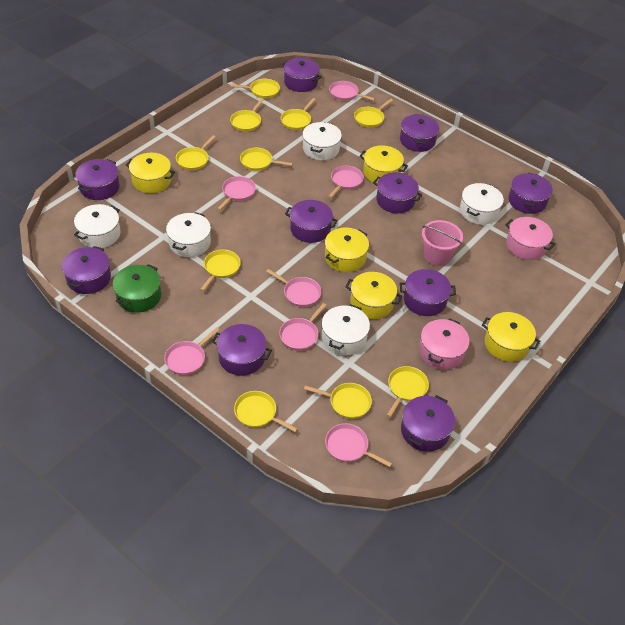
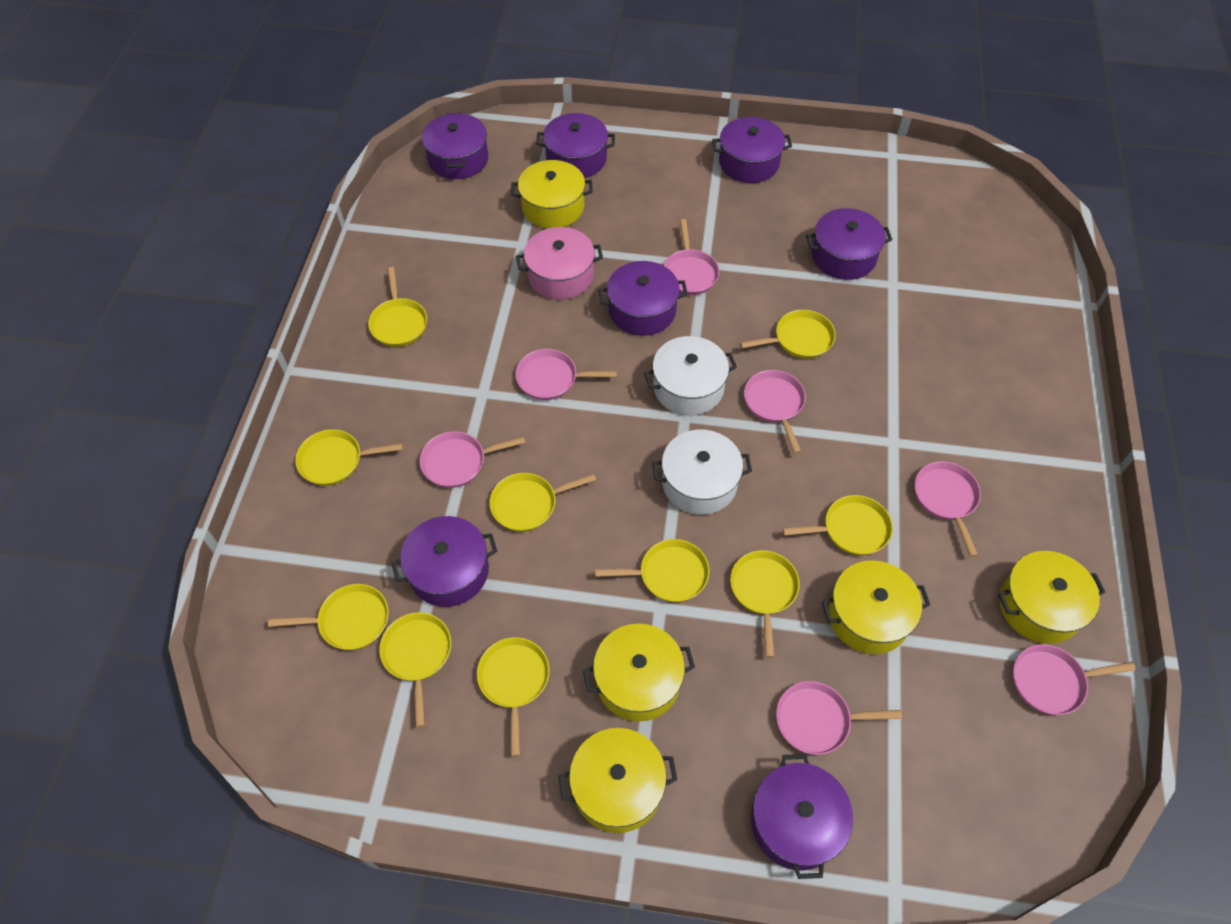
green pot: [113,264,161,313] = 1 -> none = 0
pink bucket: [422,220,463,266] = 1 -> none = 0
pink pot: [419,318,470,370] [505,217,556,260] = 2 -> [516,227,603,300] = 1
purple pot: [62,246,111,294] [75,159,120,200] [212,324,272,376] [282,58,322,92] [285,200,338,243] [373,172,422,213] [400,114,439,152] [400,269,456,316] [401,395,455,452] [509,173,553,214] = 10 -> [392,516,497,607] [422,112,488,179] [536,113,615,178] [599,261,688,336] [712,117,792,183] [751,754,853,879] [806,208,892,280] = 7
white pot: [74,204,121,248] [166,212,211,257] [302,122,342,160] [321,305,370,355] [460,183,504,225] = 5 -> [644,336,737,416] [652,430,752,515] = 2

